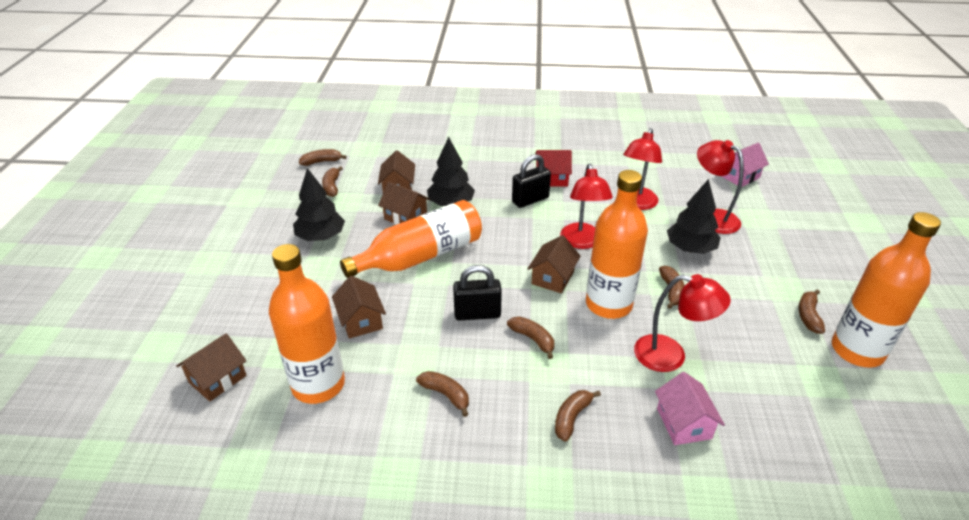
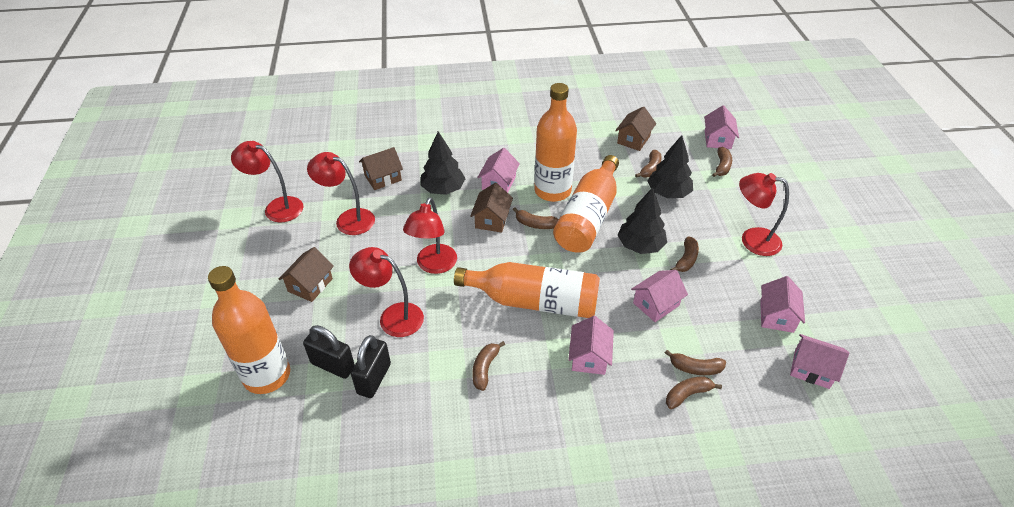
brown house: [176,333,247,402] [332,276,386,339] [378,150,415,193] [378,182,430,225] [527,235,581,293] = 5 -> [279,247,334,302] [359,147,403,190] [470,183,513,233] [615,107,656,151] = 4
pink house: [655,372,725,445] [721,143,769,187] = 2 -> [477,148,520,193] [568,316,614,375] [631,270,688,322] [704,105,739,149] [760,276,805,333] [790,334,849,389] = 6
red house: [535,150,572,187] = 1 -> none = 0
red lamp: [560,164,613,249] [623,128,662,210] [634,274,731,372] [697,140,744,234] = 4 -> [231,141,303,222] [307,152,375,235] [349,247,424,337] [403,197,457,274] [739,173,789,256] = 5

